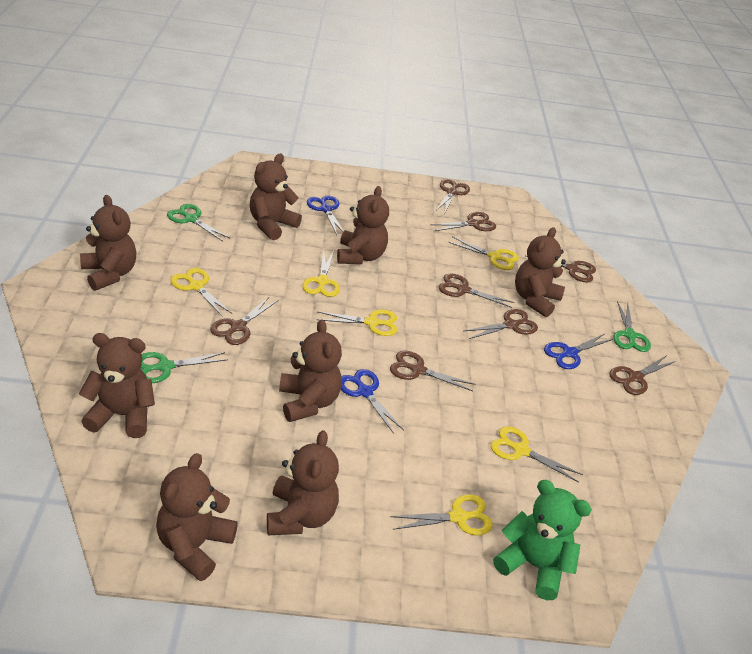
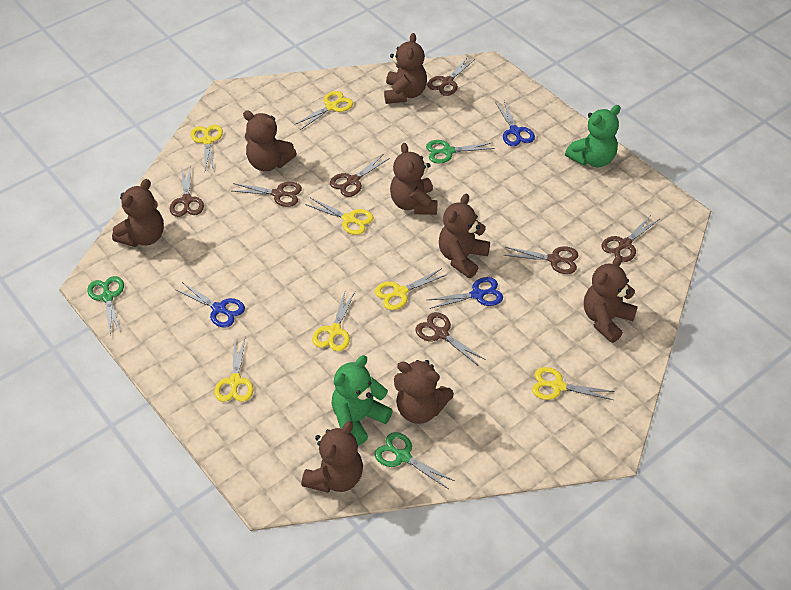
brown scissors: [210,296,278,345] [390,351,476,391] [431,212,496,231] [436,179,470,214] [439,273,514,308] [464,309,538,339] [526,256,596,282] [610,355,676,395] = 8 -> [170,165,204,217] [233,182,302,207] [330,155,390,197] [415,312,486,366] [427,57,475,96] [504,246,578,274] [601,215,658,262] = 7
green teddy bear: [493,480,592,600] = 1 -> [332,355,393,446] [565,105,621,168] = 2
yellow scissors: [170,268,232,317] [302,251,340,297] [317,310,397,336] [390,494,493,535] [448,237,519,270] [491,426,583,483] = 6 -> [191,125,223,170] [214,338,253,402] [294,91,353,130] [305,198,374,235] [312,292,355,351] [375,268,446,310] [532,367,614,400] = 7

